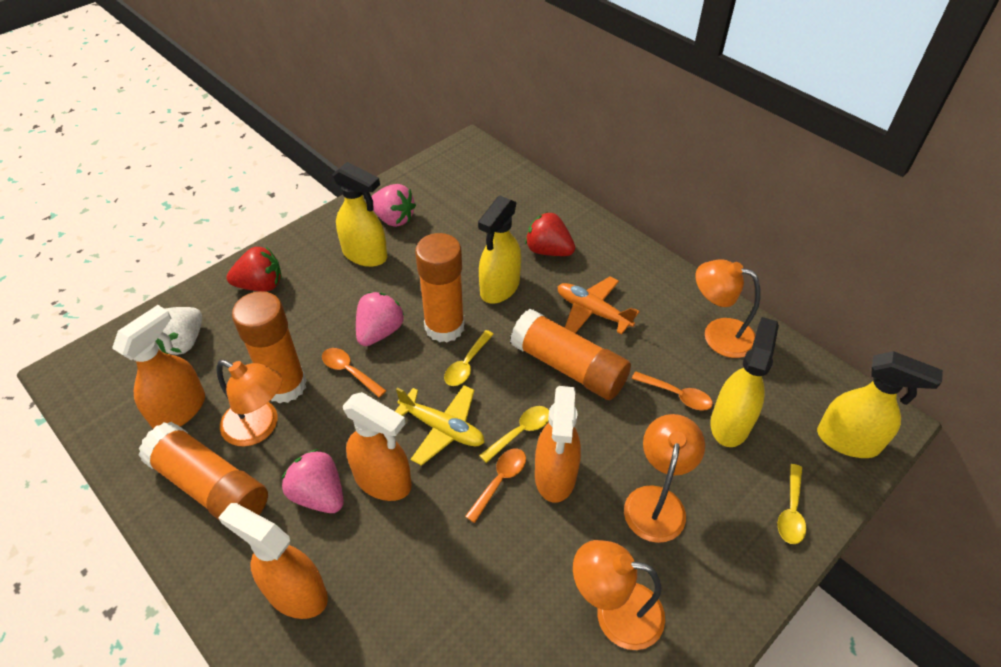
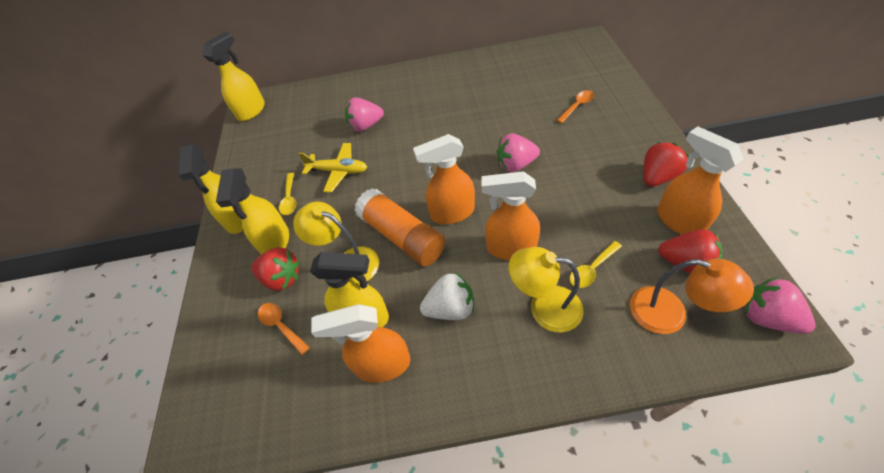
orange glue stick: [138,422,268,521] [232,291,307,403] [415,233,465,343] [510,309,631,400] = 4 -> [354,188,446,267] = 1
orange lamp: [216,360,282,446] [573,540,665,650] [624,414,705,543] [695,259,761,358] = 4 -> [630,259,754,334] = 1
orange plane: [558,277,640,334] = 1 -> none = 0
orange spoon: [322,348,387,397] [465,449,526,523] [632,371,713,411] = 3 -> [258,303,310,355] [556,90,594,124] = 2
red strawberry: [227,247,282,292] [525,212,575,256] = 2 -> [251,247,300,291] [643,142,689,187] [658,229,723,274] = 3
yellow lamp: none = 0 -> [293,202,379,282] [509,247,584,332] = 2
yellow spoon: [444,330,494,386] [479,406,549,463] [778,464,806,544] = 3 -> [279,173,296,215] [570,241,622,288] = 2

